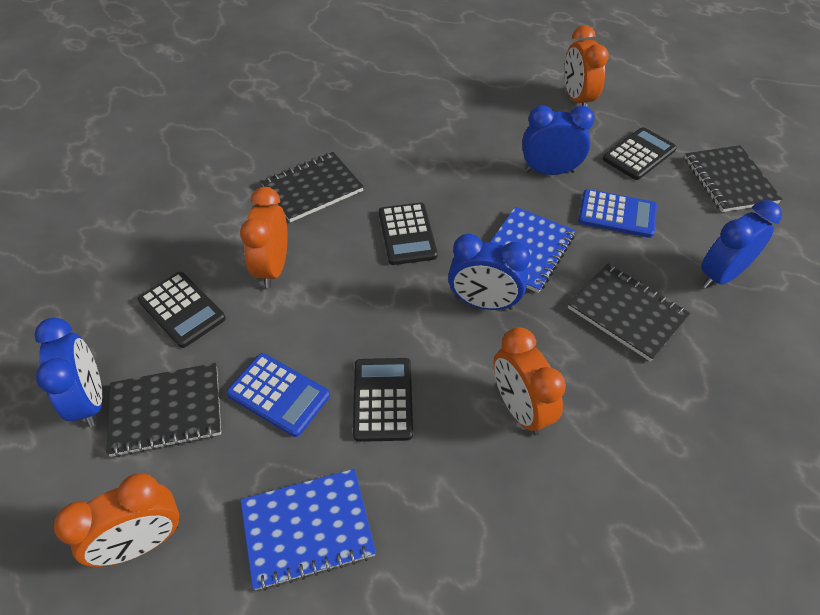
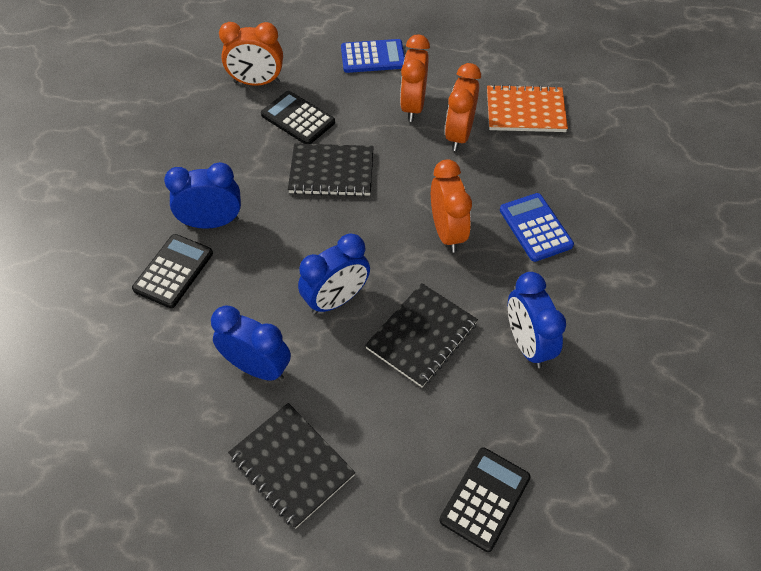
black calculator: [138,272,226,348] [353,358,413,442] [379,203,438,265] [603,127,677,180] = 4 -> [132,234,213,308] [261,91,335,144] [439,447,531,552] = 3
black notebook: [106,363,221,457] [261,152,364,222] [568,263,690,362] [685,145,782,212] = 4 -> [228,403,355,529] [288,144,374,197] [365,283,478,387] = 3
blue notebook: [240,469,376,591] [490,207,575,293] = 2 -> none = 0
orange notebook: none = 0 -> [487,84,568,132] = 1

